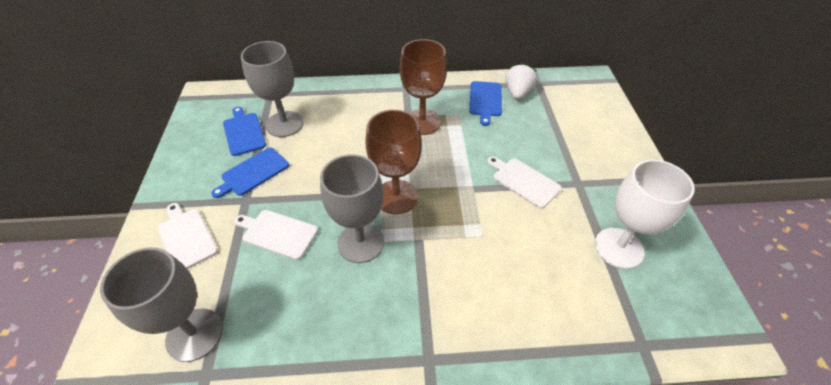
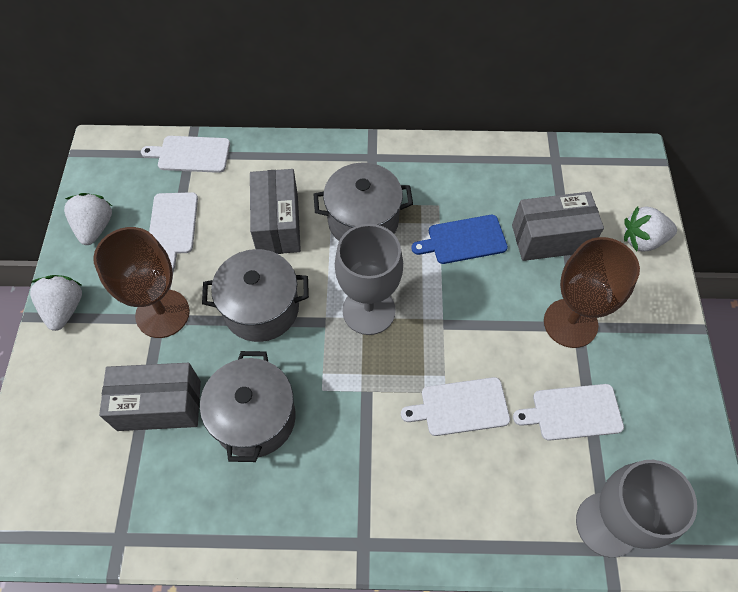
blue cutting board: [211,147,289,198] [223,107,266,156] [469,81,502,126] = 3 -> [411,215,508,264] = 1
grey box: none = 0 -> [99,363,201,431] [250,169,301,254] [512,192,604,261] = 3
grey goblet: [100,247,223,362] [241,41,304,137] [320,154,384,263] = 3 -> [335,224,403,335] [576,460,697,558] = 2
grey pot: none = 0 -> [200,351,296,462] [202,249,309,342] [313,163,413,241] = 3
white cutting board: [158,203,218,269] [234,210,318,260] [487,156,562,209] = 3 -> [141,136,230,173] [149,192,198,271] [401,377,510,436] [513,384,624,441] = 4
white goblet: [595,160,695,269] = 1 -> none = 0
white strawberry: [506,63,537,99] = 1 -> [30,275,82,331] [64,193,112,245] [624,206,677,252] = 3

